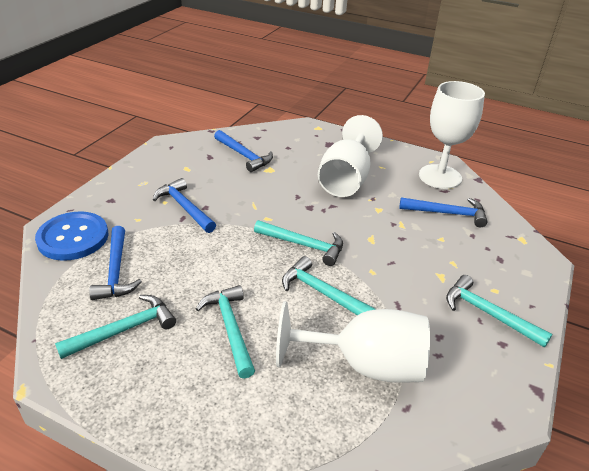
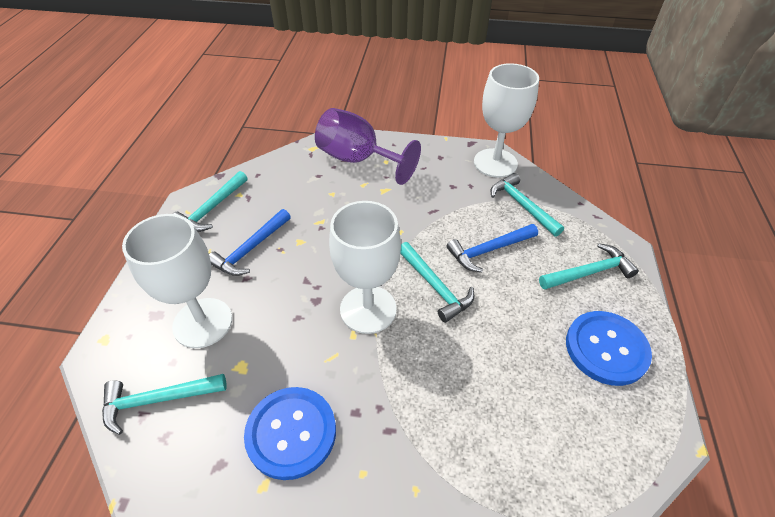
blue button: [35,212,109,261] = 1 -> [244,387,336,480] [566,311,652,386] = 2
blue hammer: [89,226,142,300] [153,178,216,233] [214,130,273,172] [399,197,488,227] = 4 -> [209,209,291,276] [447,224,538,272] = 2
purple goblet: none = 0 -> [315,108,421,185] = 1

